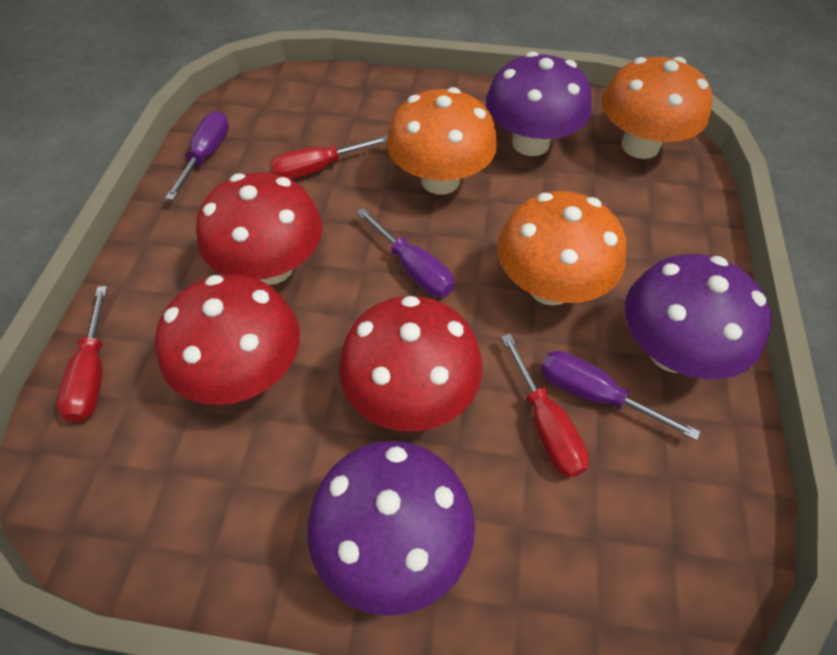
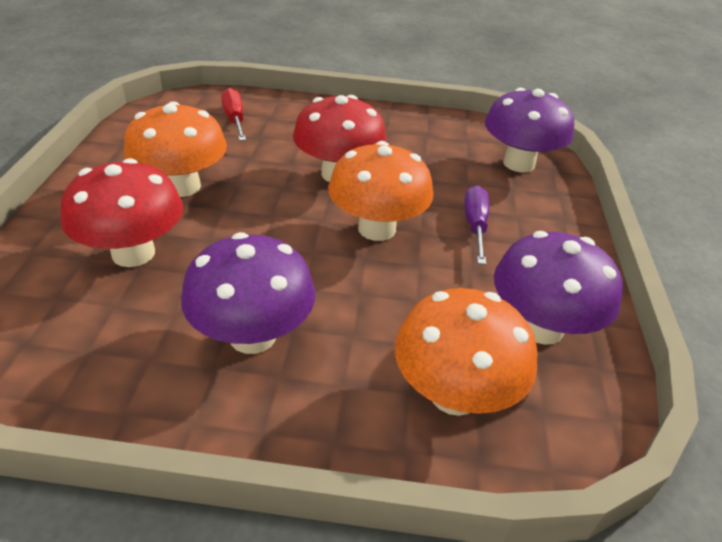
purple screwdriver: [165,111,229,200] [357,208,454,297] [541,351,700,441] = 3 -> [464,185,489,265] = 1
red mushroom: [155,275,300,405] [196,172,322,285] [339,296,483,431] = 3 -> [60,158,183,267] [293,95,387,182] = 2
red screwdriver: [57,286,107,422] [270,135,388,180] [501,333,589,478] = 3 -> [221,88,246,141] = 1

